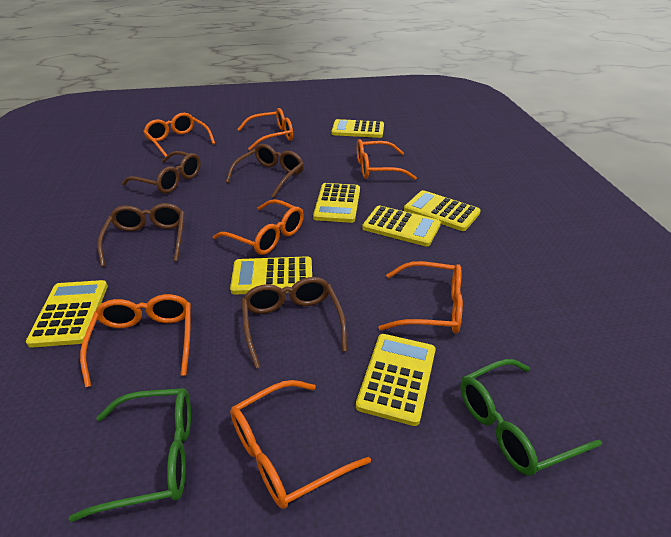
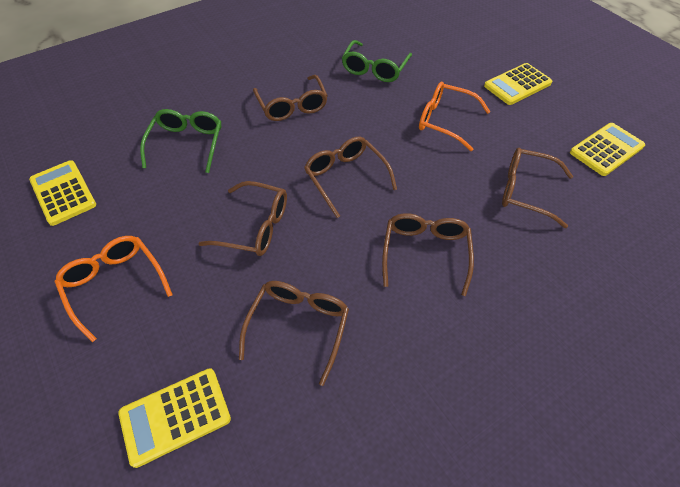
brown glasses: [97,203,184,267] [122,151,201,193] [226,144,304,198] [242,277,347,369] = 4 -> [198,181,287,256] [239,281,349,386] [253,75,328,121] [304,137,397,218] [382,213,474,296] [502,148,573,228] = 6
orange glasses: [80,294,191,388] [143,113,215,157] [213,199,304,255] [230,380,371,509] [237,108,293,150] [357,139,417,180] [378,261,463,334] = 7 -> [55,236,173,342] [419,82,490,151] = 2
yellow calculator: [26,280,108,348] [230,256,312,295] [313,183,360,223] [331,119,384,138] [356,334,436,426] [362,205,441,246] [404,190,481,231] = 7 -> [29,160,96,226] [118,368,231,468] [484,63,552,105] [570,123,645,176] = 4

